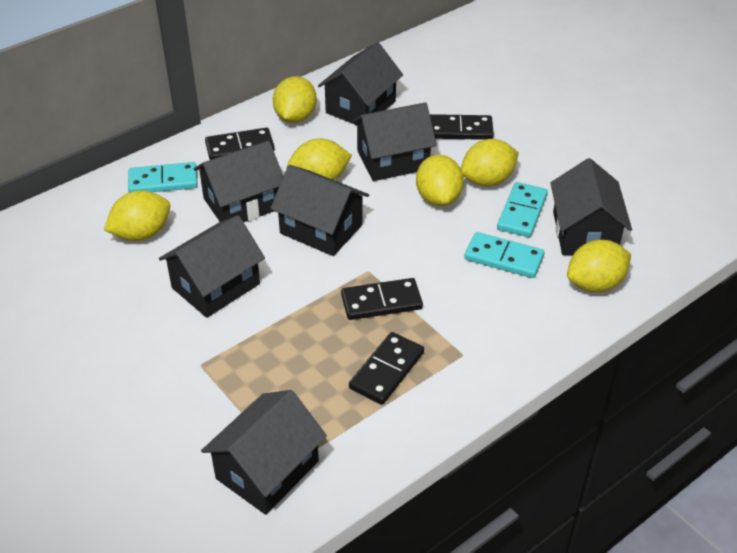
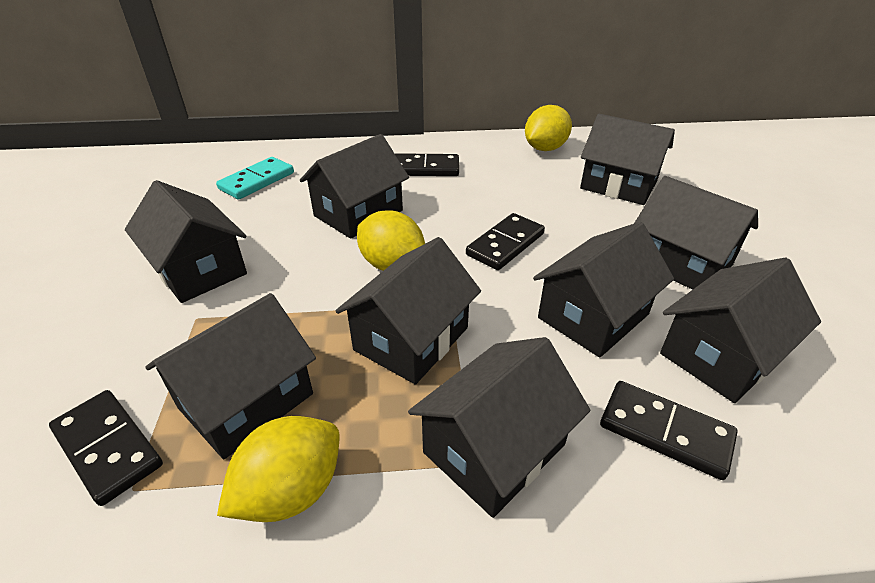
black house: [159,215,265,318] [194,141,283,222] [201,390,327,515] [270,165,369,256] [318,42,403,125] [352,102,437,181] [550,158,632,255] = 7 -> [125,180,247,303] [145,293,316,459] [300,134,409,239] [335,237,481,384] [408,337,590,518] [533,222,674,358] [580,114,675,205] [635,176,758,290] [660,257,821,403] = 9
turquoise domino: [128,162,198,193] [464,232,544,278] [497,182,548,237] = 3 -> [216,157,294,199] = 1
yellow lemon: [104,190,170,241] [273,76,317,123] [287,138,352,180] [416,155,464,206] [461,139,519,186] [567,240,631,292] = 6 -> [217,416,340,522] [357,210,425,271] [525,105,572,151] = 3

